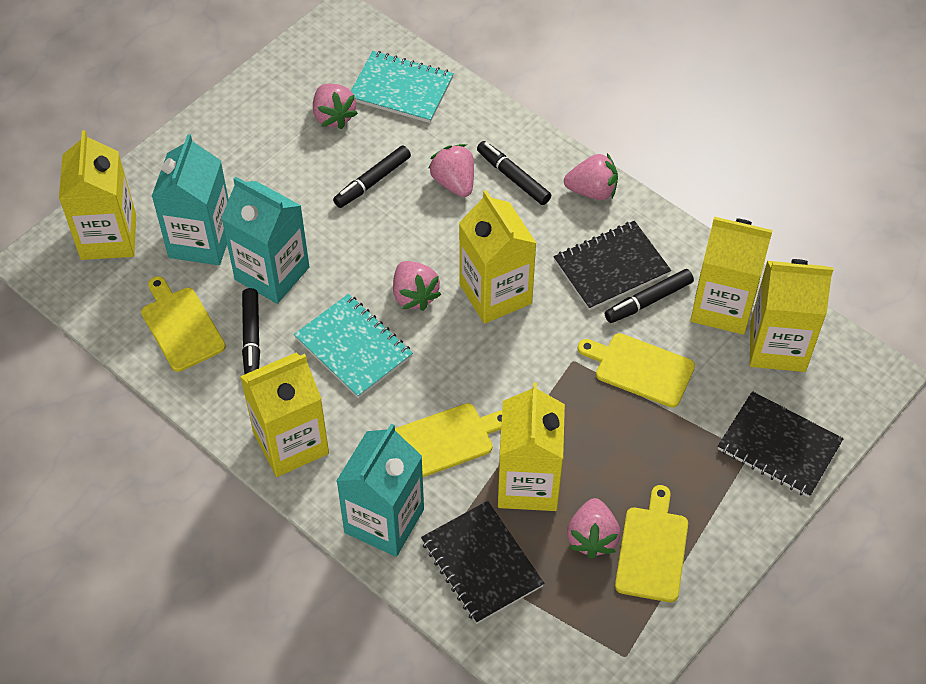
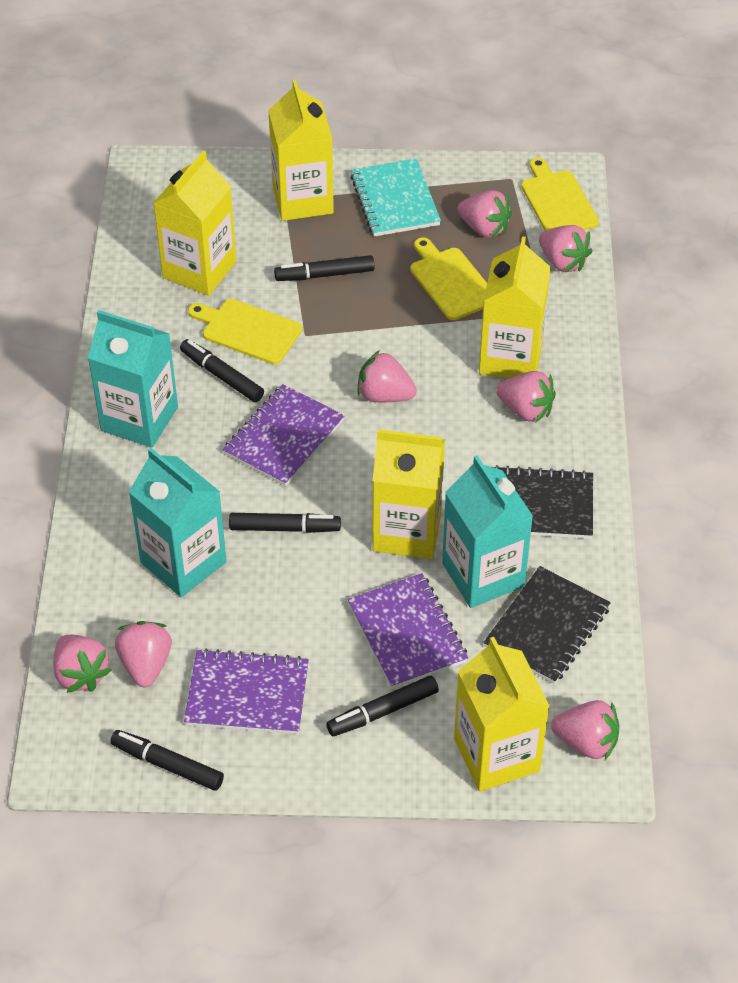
black marker: [242,288,260,374] [333,145,411,208] [477,141,551,205] [605,269,694,323] = 4 -> [110,730,224,791] [180,339,264,402] [229,513,341,533] [274,255,375,281] [326,676,439,736] = 5
black notebook: [421,501,544,624] [554,221,671,310] [718,391,844,498] = 3 -> [483,566,611,684] [493,465,593,539] = 2
pink strawberry: [313,83,358,129] [393,261,441,311] [428,144,474,197] [564,153,618,200] [567,498,620,559] = 5 -> [53,635,112,693] [115,621,172,687] [357,350,417,402] [457,190,512,238] [496,371,556,422] [539,225,592,272] [551,700,619,760] = 7
purple notebook: none = 0 -> [184,649,309,734] [223,384,345,486] [348,573,468,689] = 3
turquoise notebook: [294,294,413,398] [351,51,454,123] = 2 -> [350,158,441,237] = 1
yellow carton: [59,130,136,260] [240,353,329,477] [459,190,536,324] [498,383,565,511] [690,217,773,335] [750,259,834,372] = 6 -> [153,151,236,296] [268,79,334,221] [372,429,445,559] [454,637,550,792] [479,236,551,378] = 5
yellow cutting board: [141,276,226,372] [395,403,502,477] [578,333,695,408] [615,485,688,602] = 4 -> [188,299,302,364] [410,237,487,320] [521,158,599,231] = 3

